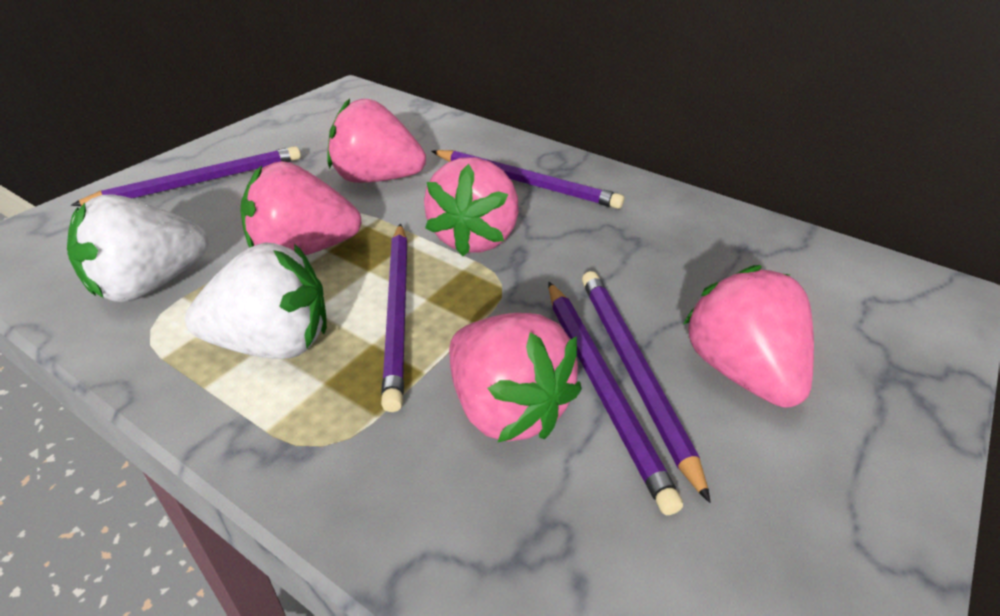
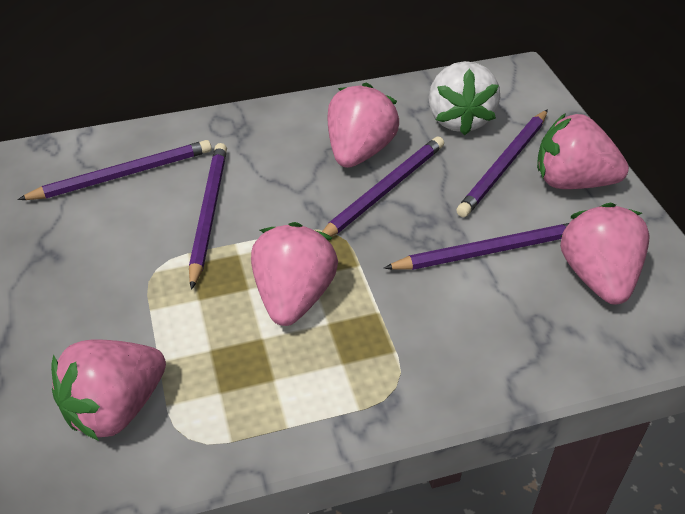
white strawberry: [67,194,208,303] [185,242,327,359] = 2 -> [428,61,500,136] = 1

